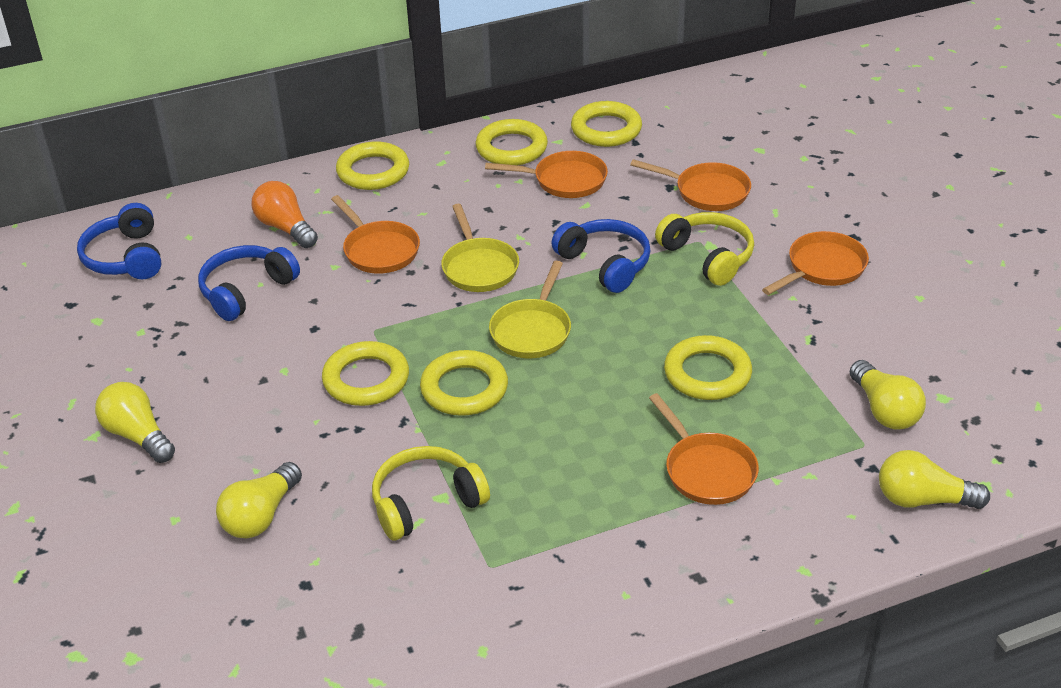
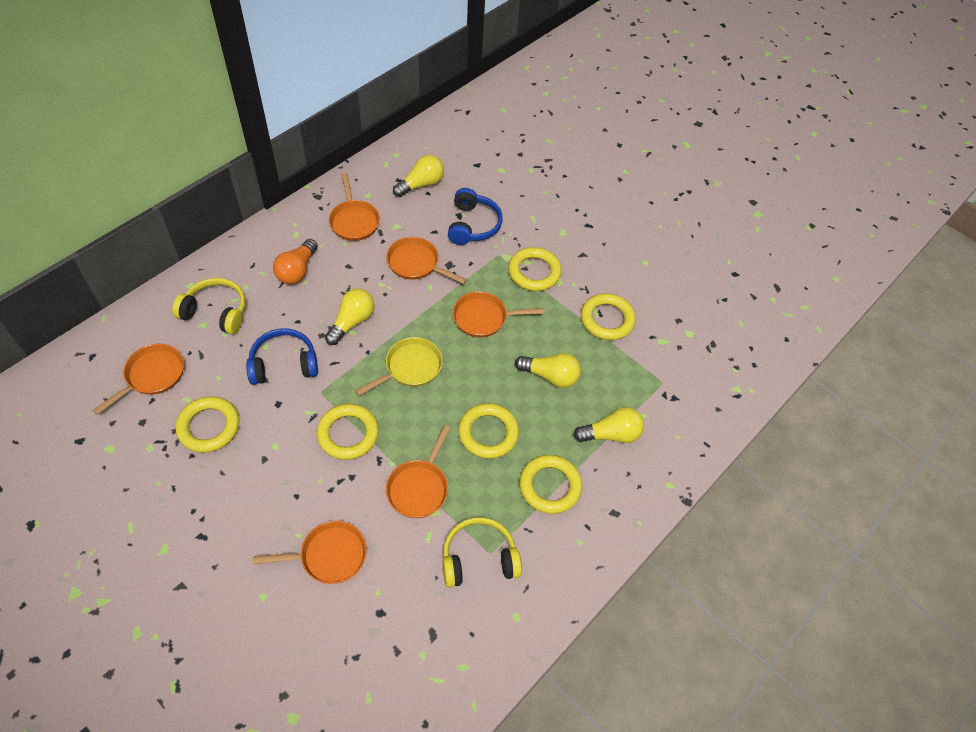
blue headphones: [77,203,161,279] [198,245,300,321] [551,219,651,293] = 3 -> [246,328,318,385] [448,188,503,245] = 2
orange pan: [331,195,420,274] [485,151,608,198] [630,159,751,211] [649,393,759,505] [762,231,869,295] = 5 -> [92,344,184,415] [253,521,367,584] [329,173,380,241] [386,237,467,284] [386,425,451,518] [453,291,545,338] = 6
yellow pan: [441,204,519,292] [489,261,571,358] = 2 -> [355,337,443,396] = 1

